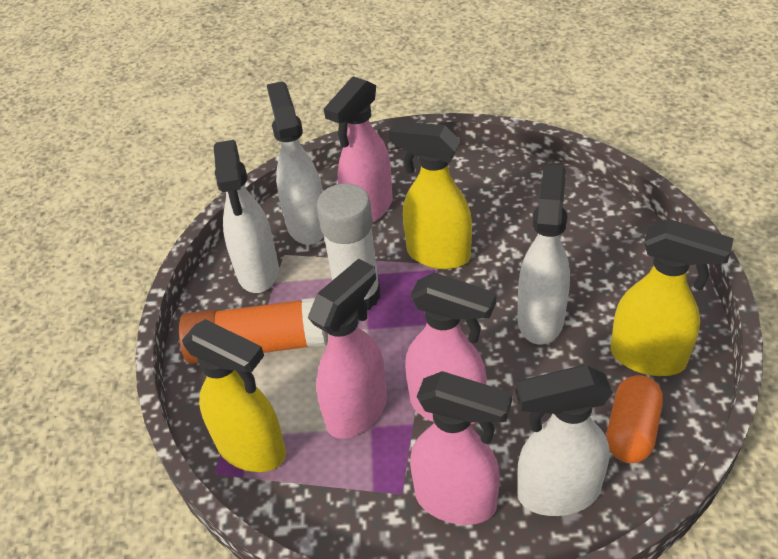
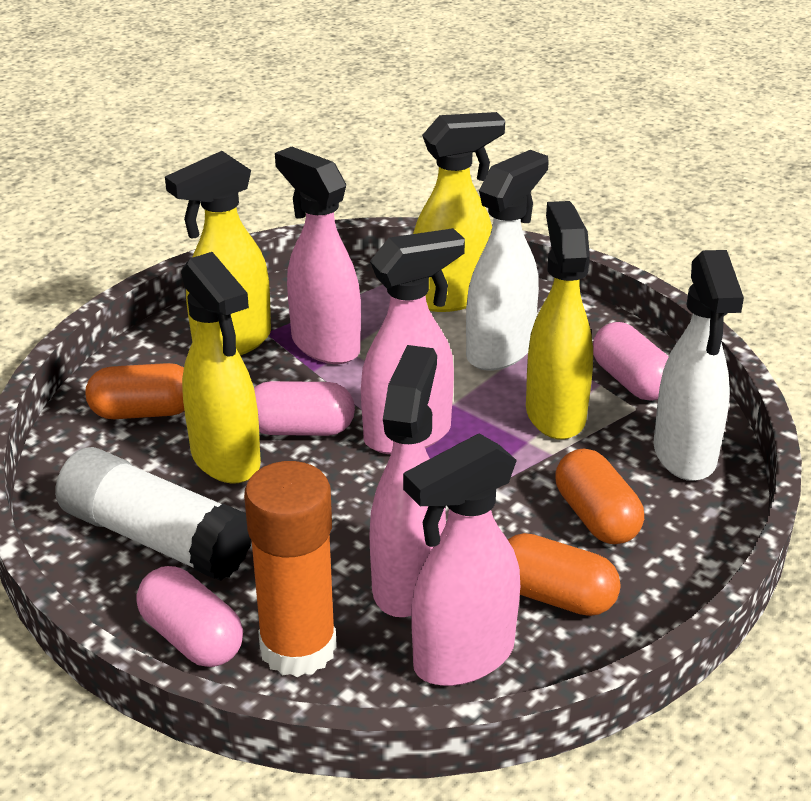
orange capsule: [606,375,663,463] = 1 -> [86,363,184,419] [508,533,621,616] [555,448,644,544] = 3
pink capsule: none = 0 -> [136,566,243,667] [254,381,355,436] [593,322,669,401] = 3
white spray bottle: [214,140,279,293] [267,81,324,245] [515,365,613,516] [517,164,570,345] = 4 -> [466,150,549,371] [654,250,744,481] = 2
yellow spray bottle: [182,319,286,472] [388,121,472,269] [610,219,734,376] = 3 -> [165,151,271,355] [181,252,261,484] [413,112,505,312] [526,201,593,440] = 4

